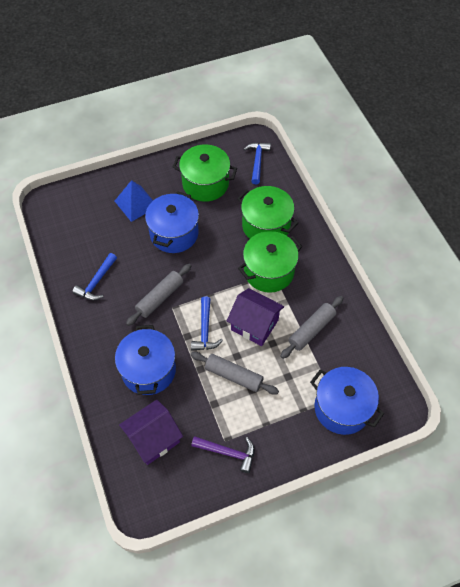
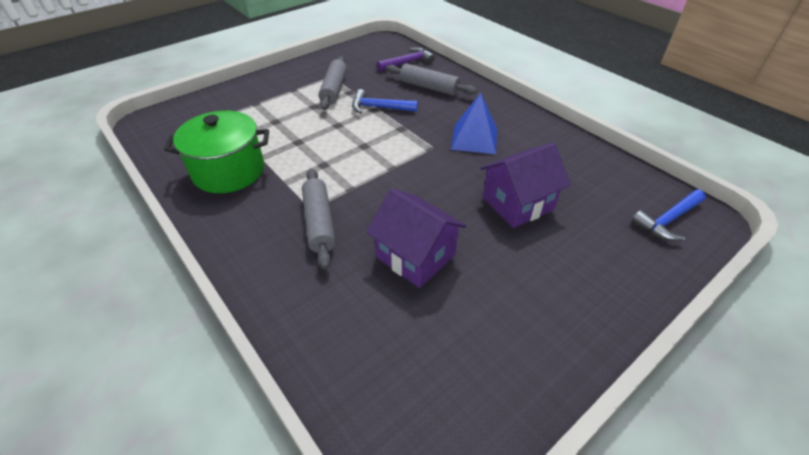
blue hammer: [72,253,117,300] [191,297,223,351] [244,142,271,184] = 3 -> [352,89,418,114] [632,189,706,241] = 2
blue pot: [115,325,176,395] [145,191,199,253] [310,367,384,435] = 3 -> none = 0
green pot: [173,144,237,202] [237,186,298,239] [238,231,303,293] = 3 -> [164,111,269,193] = 1

